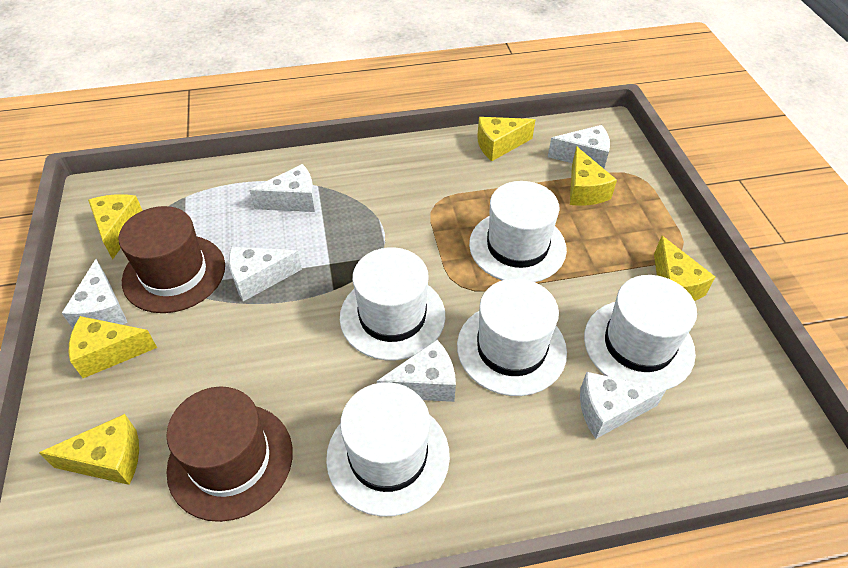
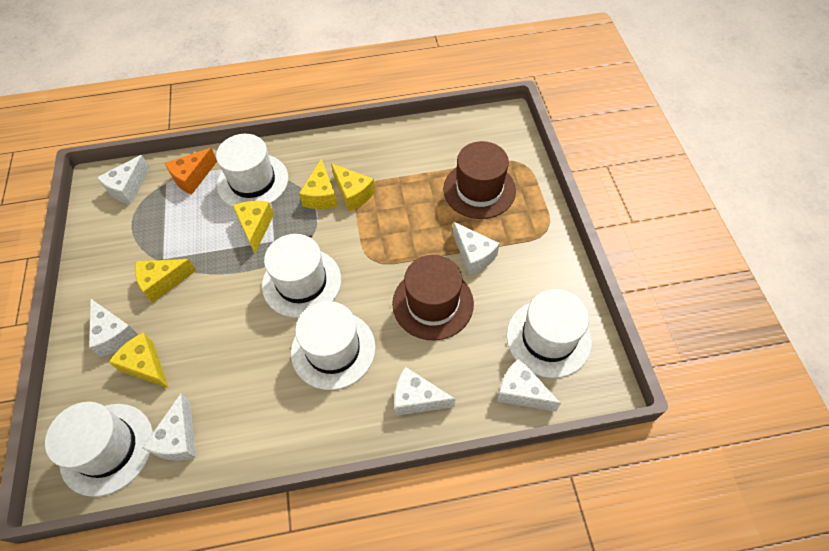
orange cheese: none = 0 -> [165,148,217,195] = 1
yellow cheese: [39,414,139,485] [69,316,157,378] [88,194,143,259] [477,117,536,161] [570,146,617,206] [654,236,715,301] = 6 -> [109,332,169,388] [135,259,197,303] [233,201,274,253] [299,159,338,209] [331,163,375,211] = 5

